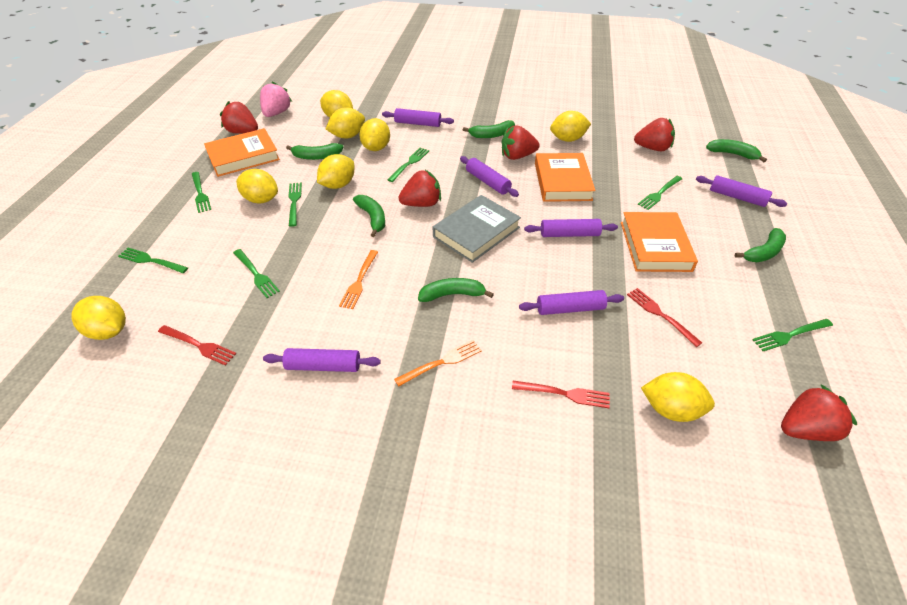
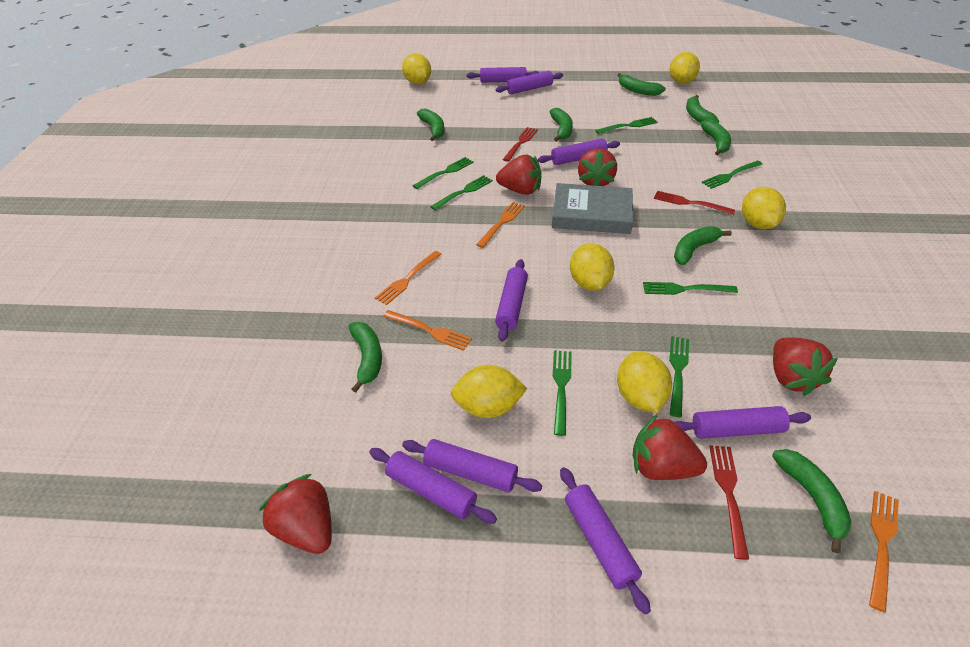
green banana: [286,143,343,160] [353,195,385,237] [418,278,494,302] [463,120,515,138] [706,139,767,162] [735,228,786,262] = 6 -> [349,322,382,392] [417,108,444,141] [550,108,573,142] [618,73,666,96] [674,226,732,265] [686,95,719,123] [700,119,731,155] [772,449,852,553] = 8
orange book: [204,128,280,177] [535,153,595,202] [621,212,698,272] = 3 -> none = 0
orange fork: [339,250,378,309] [394,340,482,387] = 2 -> [375,251,442,305] [383,310,472,351] [476,202,525,248] [869,491,899,613] = 4
pink strawberry: [260,81,292,117] = 1 -> none = 0
purple rolling pin: [263,348,381,372] [382,108,454,127] [460,156,519,197] [519,290,624,315] [524,219,618,237] [696,175,788,207] = 6 -> [369,448,497,524] [402,439,542,493] [467,67,540,82] [495,71,563,94] [495,259,528,342] [538,139,620,165] [560,467,651,614] [674,406,811,439] = 8
yellow lemon: [71,296,126,340] [236,169,278,204] [317,154,355,189] [320,90,353,118] [326,108,365,139] [359,118,390,151] [550,111,591,142] [641,372,715,422] = 8 -> [402,53,431,84] [451,365,528,418] [570,243,615,291] [617,352,672,413] [670,52,700,84] [742,187,786,229] = 6

